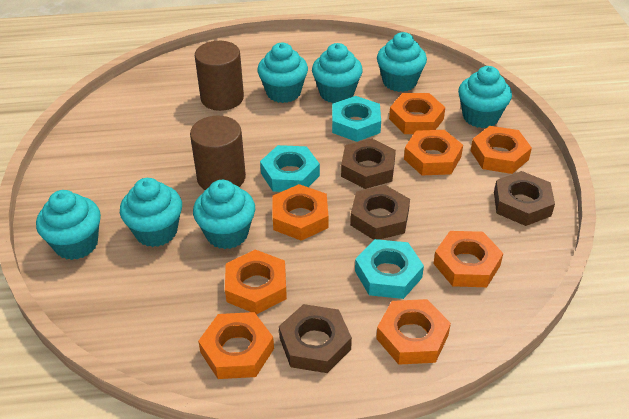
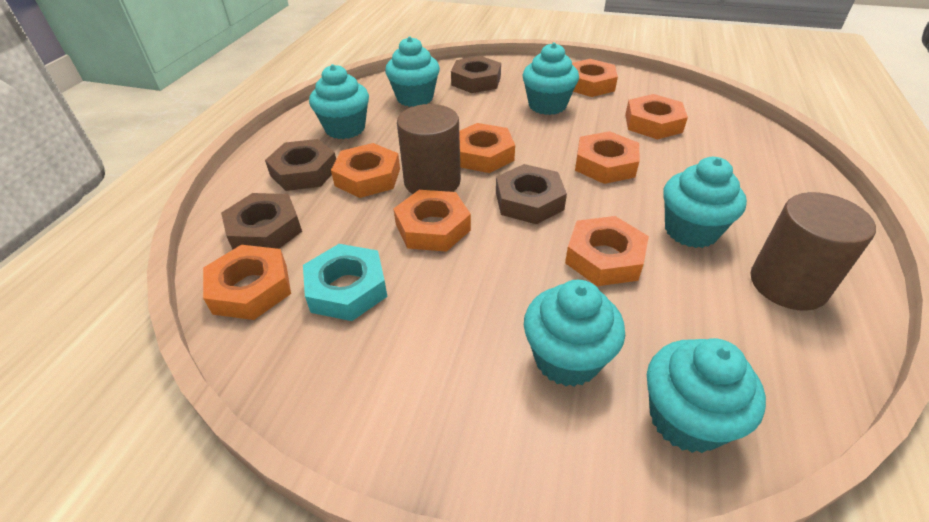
turquoise cupcake: [36,190,101,260] [120,178,182,247] [193,180,255,249] [257,43,308,103] [312,43,363,103] [377,32,427,92] [458,66,512,128] = 7 -> [309,64,369,139] [385,36,440,107] [522,42,579,115] [524,280,625,387] [647,338,766,453] [663,157,747,248] = 6
turquoise nut: [260,145,320,192] [332,96,381,142] [355,239,424,299] = 3 -> [303,244,388,321] = 1

